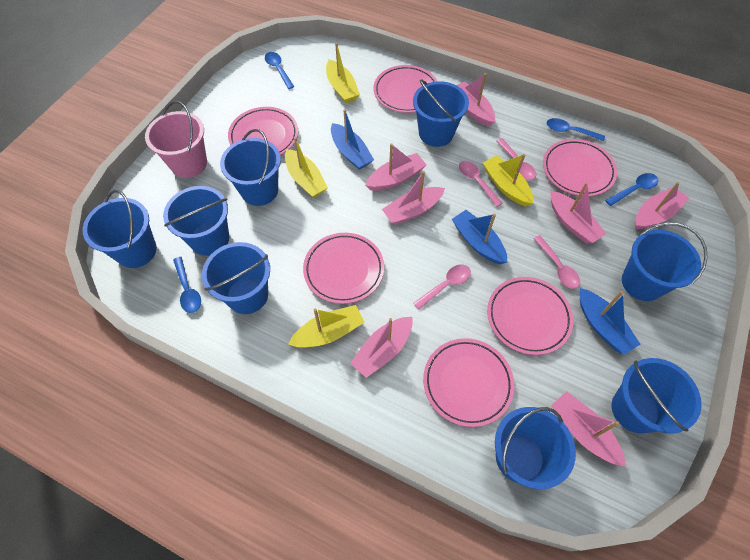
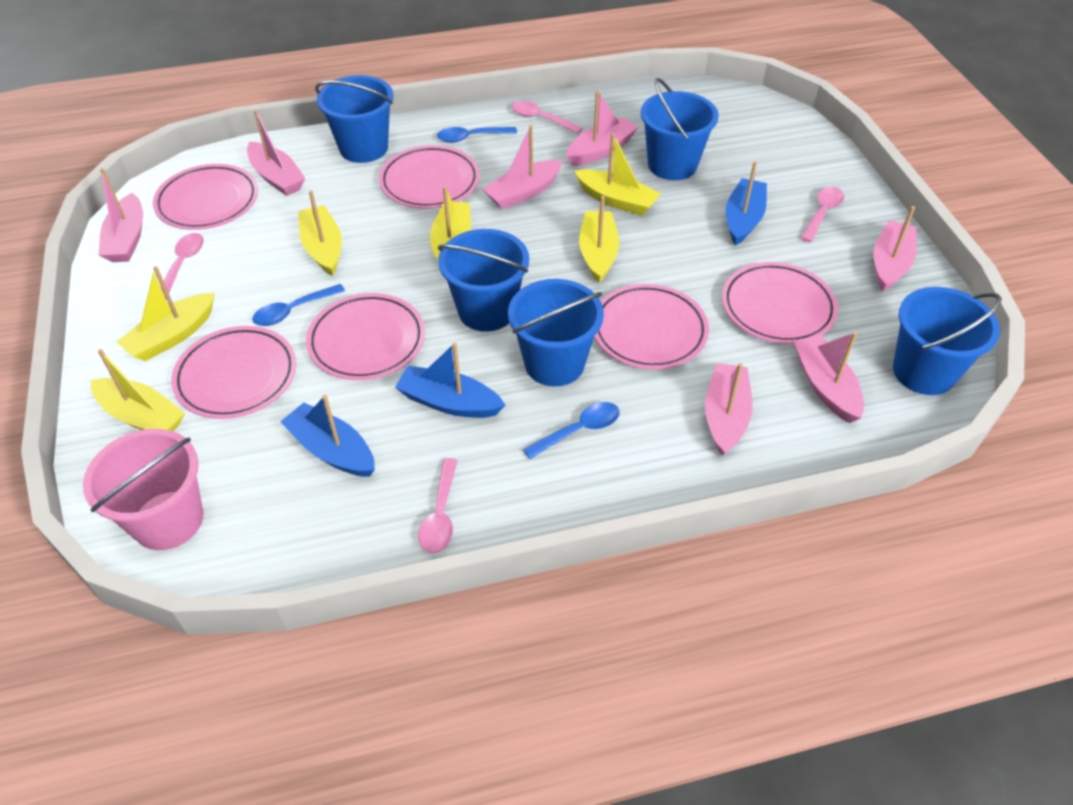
blue bucket: [83,190,157,268] [163,186,229,256] [202,242,270,314] [220,129,281,206] [413,79,469,147] [495,407,576,489] [612,358,702,434] [622,223,708,301] = 8 -> [315,75,393,163] [438,229,529,332] [508,279,604,386] [641,78,719,180] [893,287,1002,395] = 5
blue spoon: [173,257,201,313] [265,52,295,89] [547,118,605,141] [605,173,659,206] = 4 -> [252,284,345,326] [437,127,517,143] [523,402,620,459] = 3
yellow boat: [285,137,328,198] [288,305,364,348] [326,43,360,103] [483,154,533,207] = 4 -> [91,349,185,431] [117,266,215,361] [298,190,342,276] [430,186,471,260] [575,133,661,215] [579,196,619,283] = 6

